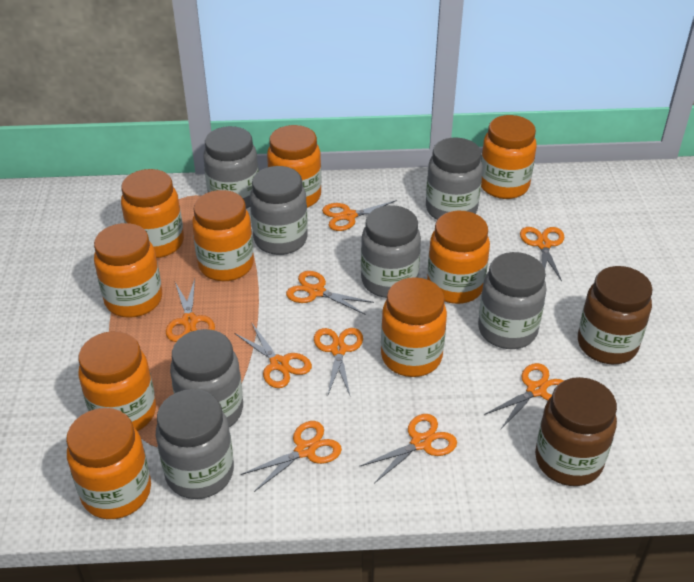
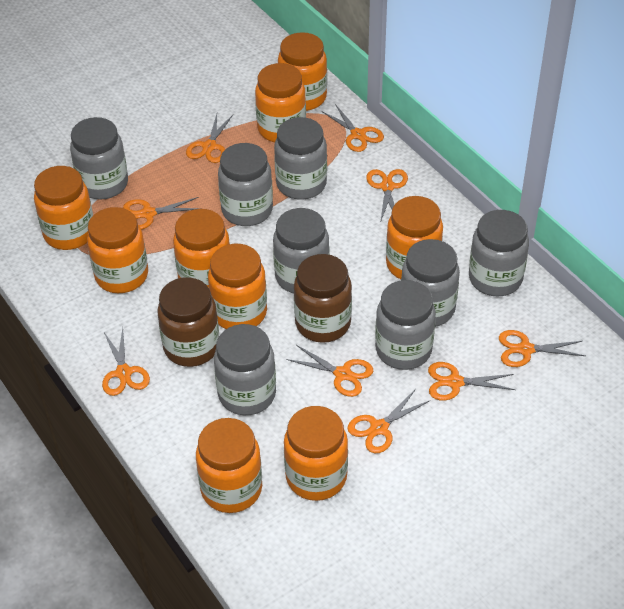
grey jar: [156,389,234,499] [170,329,243,427] [203,126,259,209] [250,166,308,255] [361,205,421,298] [426,138,483,220] [478,252,547,349] = 7 -> [70,117,128,200] [214,324,276,415] [218,143,273,226] [273,208,329,293] [274,117,327,200] [375,280,436,370] [401,239,460,327] [469,210,529,297] = 8

